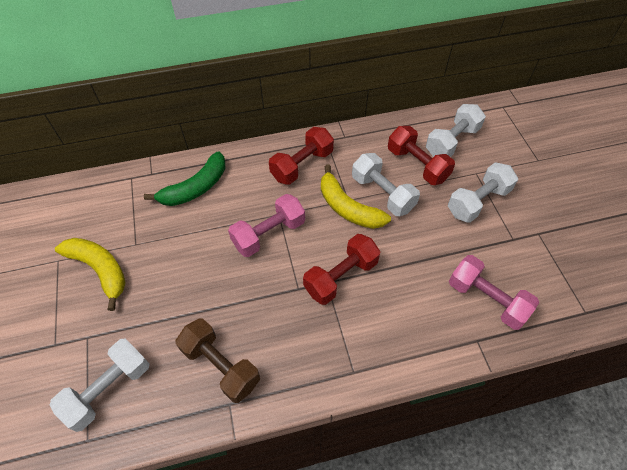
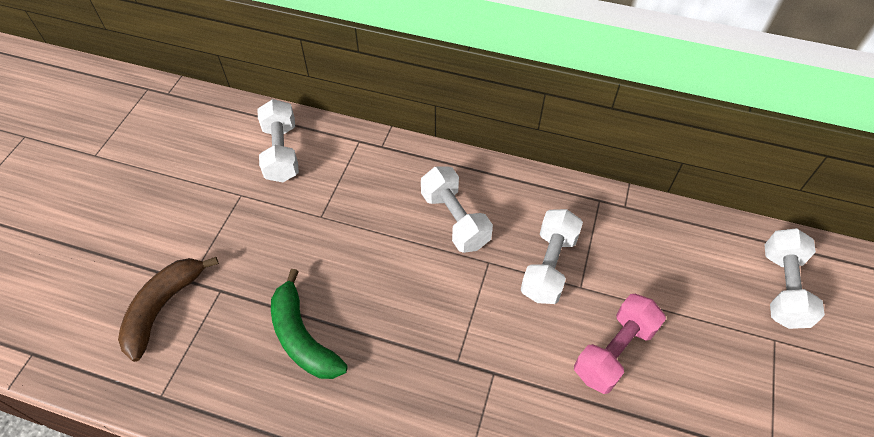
brown banana: none = 0 -> [118,257,219,362] = 1
brown dumbbell: [176,319,260,403] = 1 -> none = 0
pink dumbbell: [228,194,305,257] [449,255,539,330] = 2 -> [574,294,666,394] = 1
red dumbbell: [269,127,334,185] [303,234,380,305] [388,126,455,185] = 3 -> none = 0
yellow banana: [55,238,126,311] [321,165,391,229] = 2 -> none = 0

